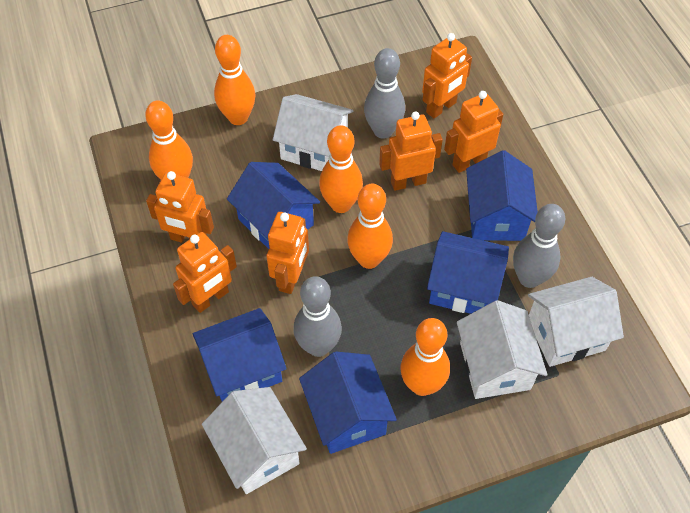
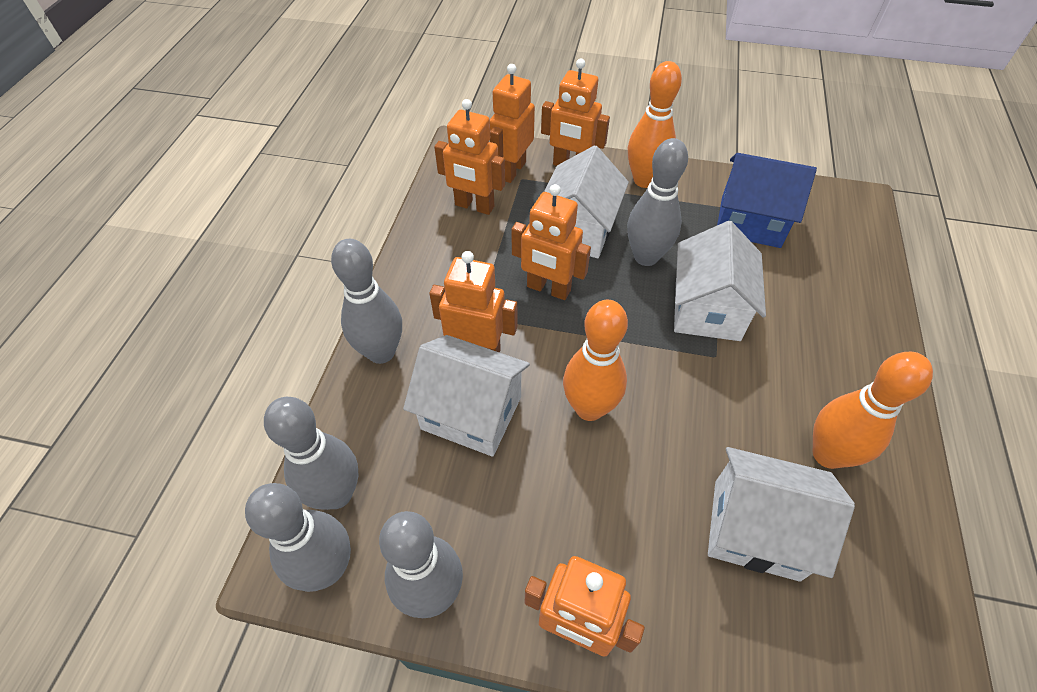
blue house: [193,308,286,402] [227,162,320,249] [299,352,397,454] [427,231,509,314] [466,150,538,241] = 5 -> [717,153,817,248] = 1
grey bowling pin: [293,276,342,357] [364,48,405,139] [513,204,565,288] = 3 -> [245,483,351,592] [264,397,358,510] [331,239,402,364] [379,511,463,618] [627,138,688,266] = 5
orange bowling pin: [145,100,193,180] [214,35,256,125] [319,125,363,213] [347,184,393,269] [400,318,450,396] = 5 -> [563,300,628,421] [628,61,682,188] [813,352,933,469] = 3

